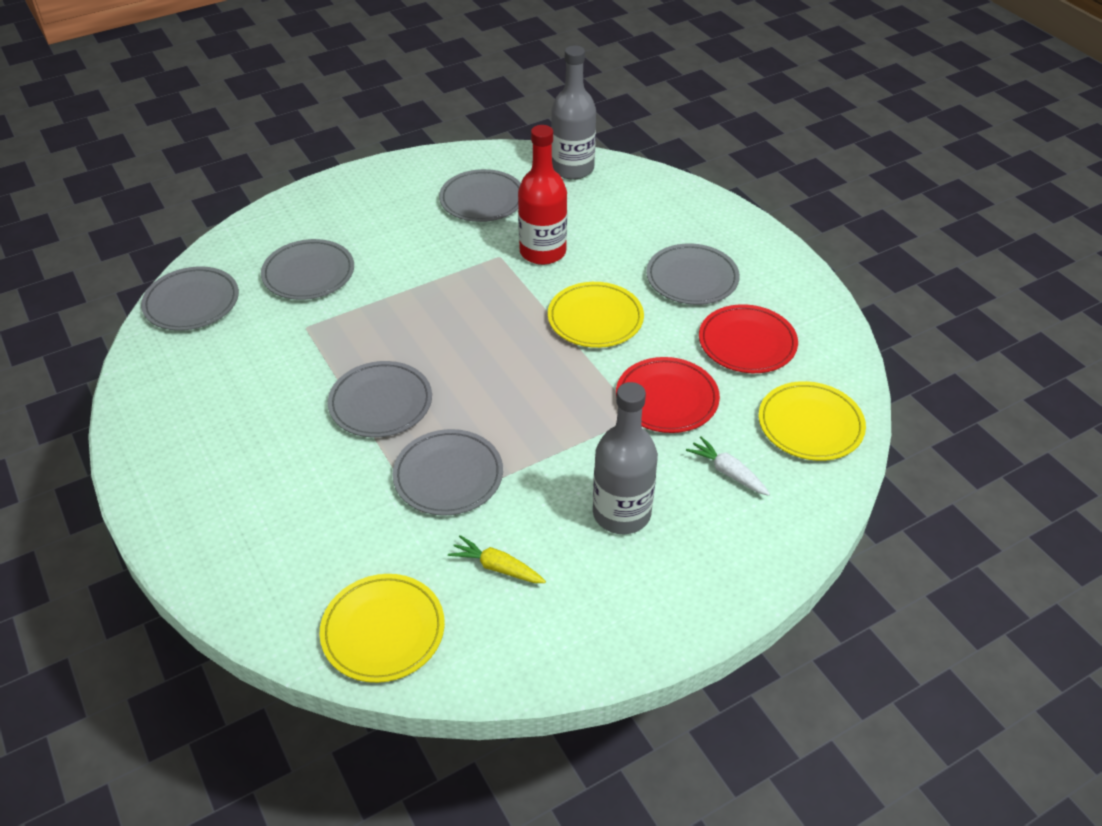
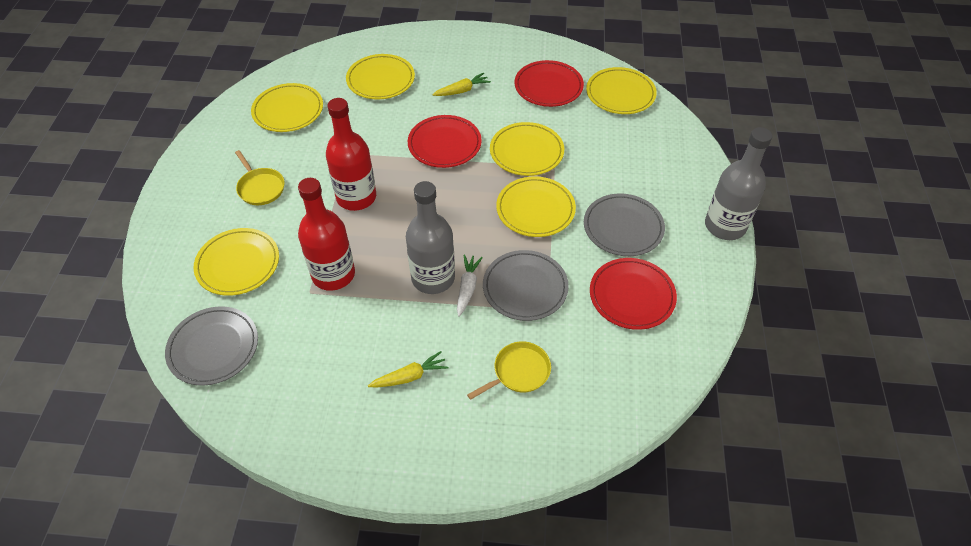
grey plate: [141,266,239,331] [261,239,354,300] [328,361,432,438] [392,429,503,516] [439,169,521,222] [646,244,740,305] = 6 -> [165,306,258,386] [483,250,569,321] [584,194,665,256] = 3
red bottle: [518,125,567,265] = 1 -> [298,178,355,291] [326,98,376,211] = 2
red plate: [616,357,720,433] [699,304,798,373] = 2 -> [408,115,482,168] [514,60,584,107] [590,258,677,330] = 3
yellow carrot: [448,535,546,583] = 1 -> [368,351,449,387] [432,73,491,96] = 2
yellow pan: none = 0 -> [235,150,285,205] [467,341,551,400] = 2
yellow plate: [320,574,445,683] [548,282,644,348] [759,381,866,461] = 3 -> [194,228,279,296] [251,83,323,132] [346,54,415,99] [490,122,564,176] [496,176,576,237] [586,67,657,114] = 6

